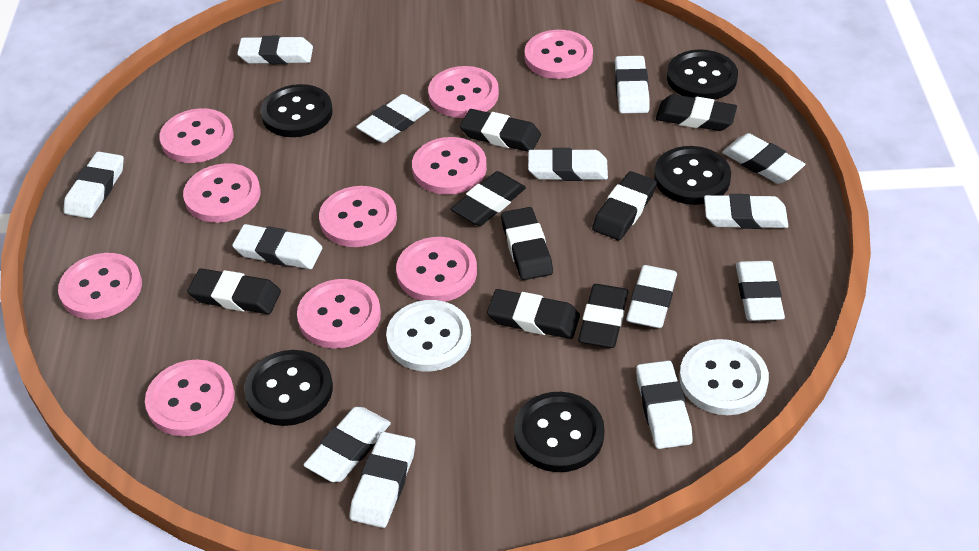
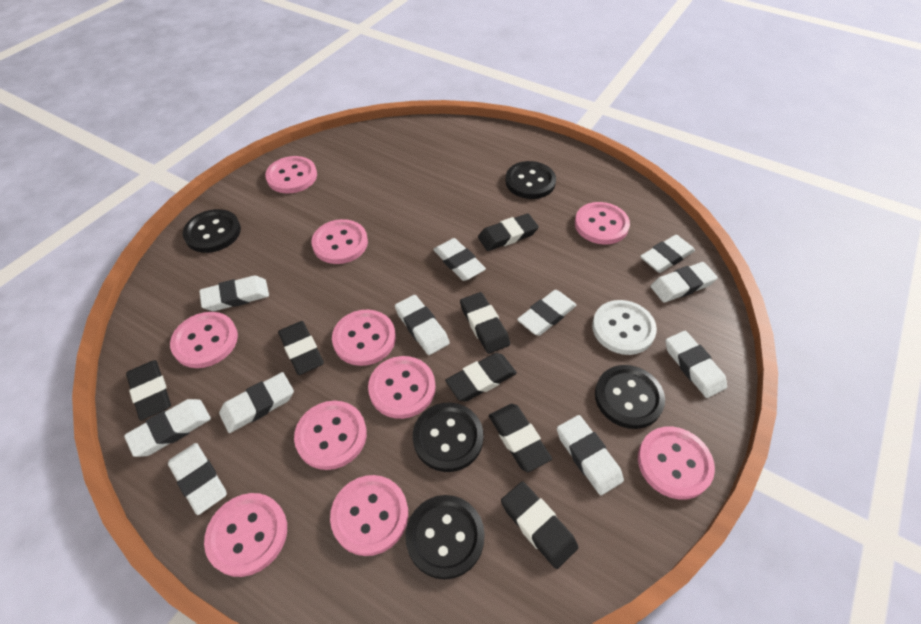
black eraser: [187,268,281,314] [451,171,526,226] [460,109,541,152] [487,289,580,339] [501,207,553,280] [578,284,628,348] [592,171,657,240] [656,94,737,131] = 8 -> [126,360,171,420] [278,321,324,375] [445,353,517,402] [460,292,510,354] [478,214,539,251] [489,404,552,472] [501,481,578,569] = 7
white button: [386,300,471,371] [679,339,769,415] = 2 -> [592,300,657,355] = 1
white eraser: [63,151,124,218] [232,224,322,269] [237,36,313,64] [304,407,391,482] [349,432,415,528] [356,94,430,143] [528,148,608,181] [615,56,650,113] [626,265,677,328] [636,360,693,449] [704,194,788,229] [722,133,806,184] [736,261,785,321] = 13 -> [124,399,211,457] [168,443,227,515] [199,276,269,311] [219,372,294,433] [395,295,450,355] [433,238,486,281] [517,290,577,336] [557,415,624,495] [640,235,695,273] [651,262,718,303] [666,331,727,398] = 11

